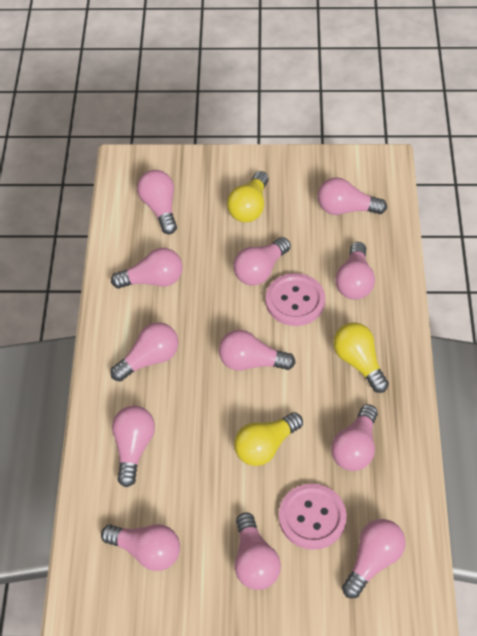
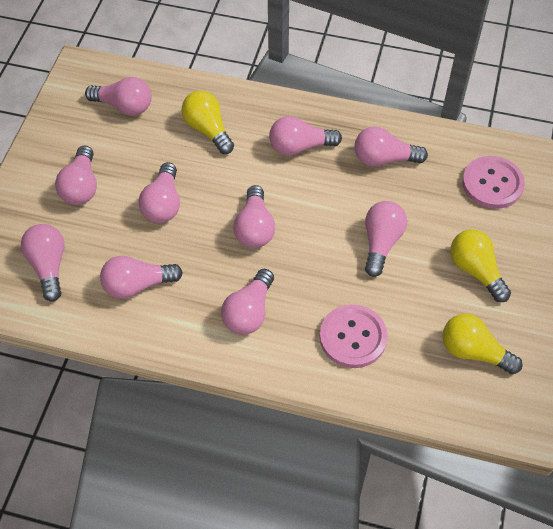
pink light bulb: [101,524,180,571] [110,322,178,381] [111,248,183,289] [112,406,155,487] [137,170,177,234] [219,330,296,371] [233,237,291,286] [235,513,281,590] [318,177,387,215] [331,404,378,471] [335,242,375,300] [342,519,406,598] = 12 -> [21,224,65,302] [55,145,97,205] [85,77,151,116] [100,256,183,299] [138,162,180,223] [221,269,274,335] [233,185,275,248] [269,116,342,156] [354,126,428,167] [365,201,407,277] = 10

